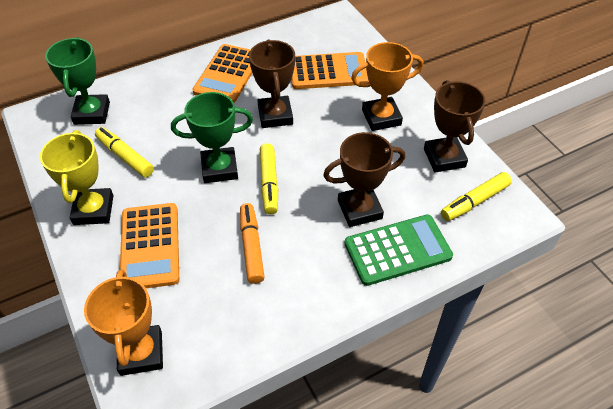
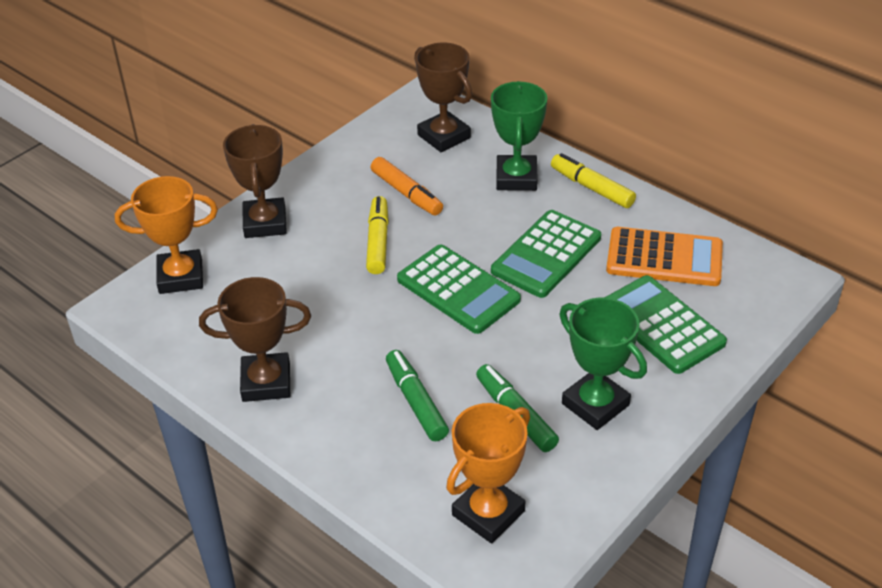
green calculator: [344,214,453,286] = 1 -> [397,245,521,334] [491,210,601,298] [604,275,727,374] = 3
green marker: none = 0 -> [386,350,449,441] [476,364,559,452] = 2
orange calculator: [120,203,179,288] [192,44,252,103] [291,52,369,89] = 3 -> [606,227,723,286] = 1
yellow marker: [95,127,154,177] [260,143,278,214] [441,172,512,221] = 3 -> [366,196,389,274] [551,153,636,208] = 2
yellow trophy: [40,130,114,225] = 1 -> none = 0

